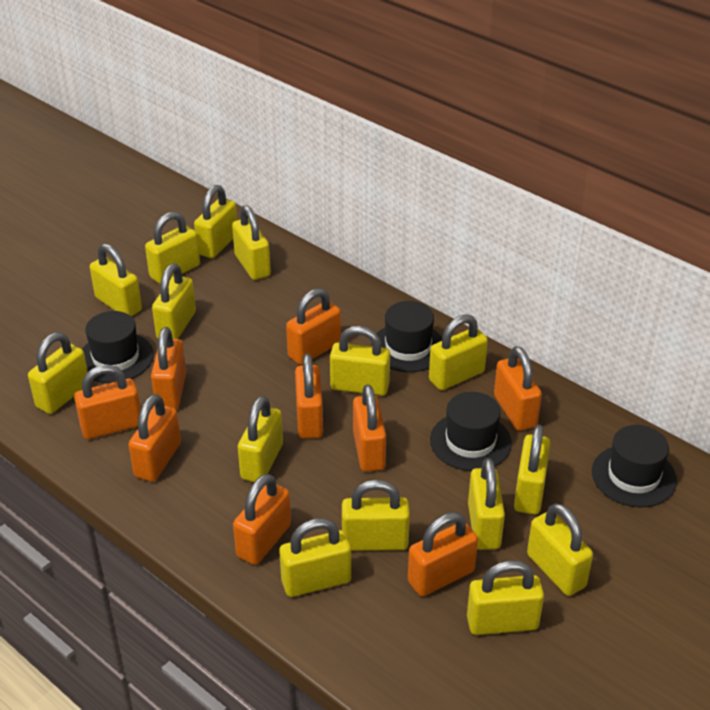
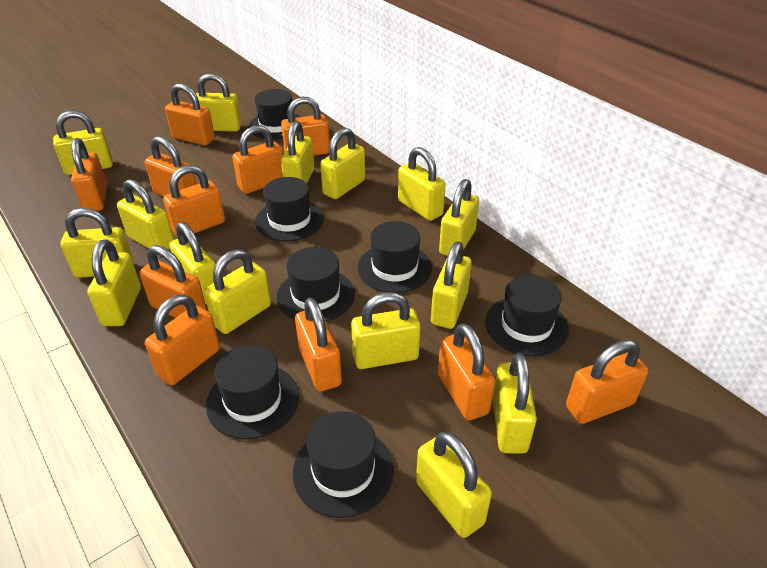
black hat: [82,311,154,383] [371,301,442,372] [430,392,512,471] [592,425,677,507] = 4 -> [206,345,299,440] [248,89,301,140] [255,177,324,242] [276,247,355,322] [293,411,394,518] [358,221,432,293] [485,275,569,357] = 7
orange padlock: [74,365,141,439] [128,394,181,482] [151,327,186,409] [233,474,291,565] [286,288,341,365] [295,354,323,439] [353,384,386,472] [408,512,478,596] [494,346,542,431] = 9 -> [71,138,107,211] [139,245,207,318] [145,136,196,197] [145,295,220,385] [163,165,225,236] [165,83,215,146] [232,125,283,194] [281,97,330,156] [295,297,342,392] [438,323,495,420] [566,340,648,424] = 11

